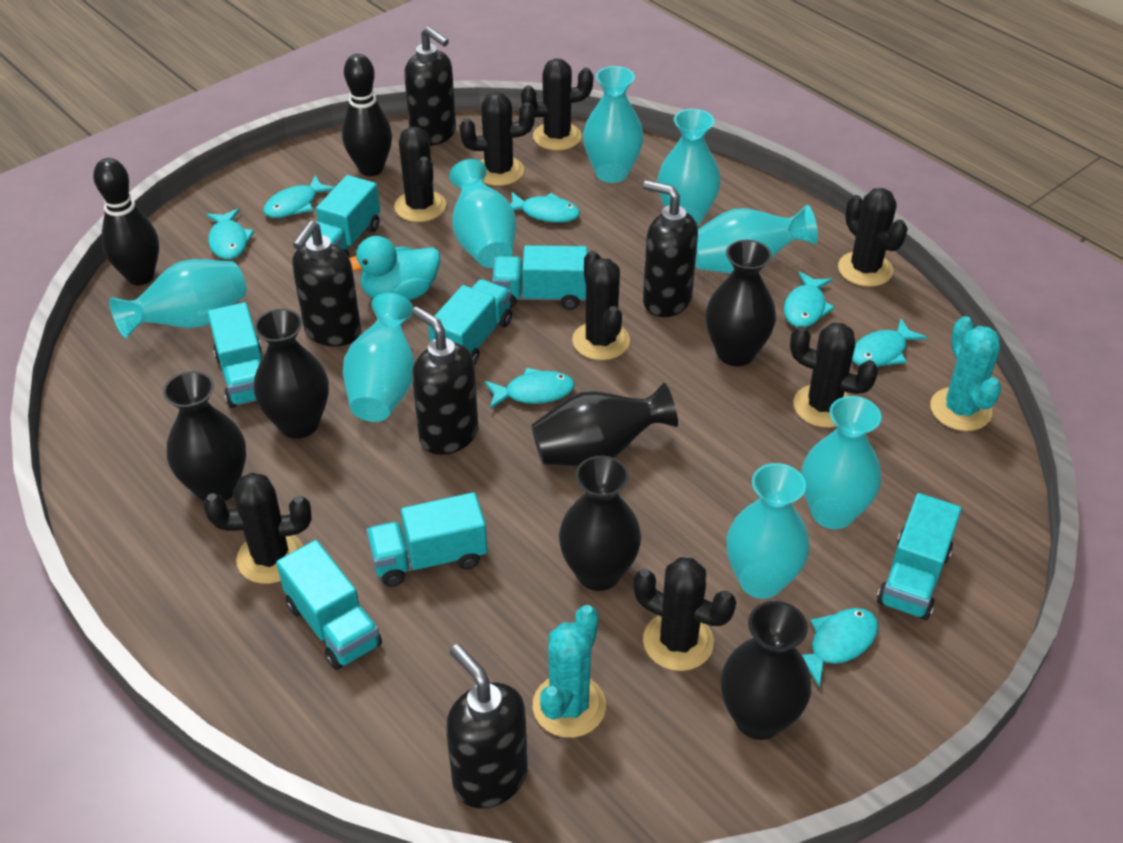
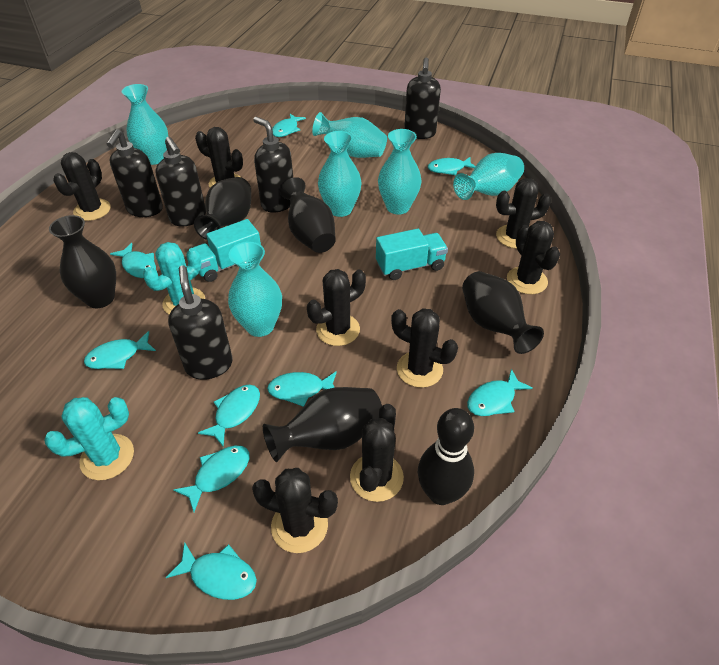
black bowling pin: [93,158,159,285] [342,54,392,176] = 2 -> [418,408,474,505] = 1
black vase: [163,371,246,501] [254,309,329,439] [532,383,678,466] [559,456,641,591] [706,240,776,366] [721,601,812,740] = 6 -> [49,215,116,308] [194,177,251,240] [263,387,382,462] [280,177,336,253] [462,271,544,354] = 5
turquoise duck: [349,236,440,300] = 1 -> none = 0
turquoise fish: [206,208,254,259] [263,175,335,218] [485,368,575,409] [510,192,580,223] [784,271,835,327] [802,608,879,688] [852,318,928,367] = 7 -> [84,331,156,369] [110,243,156,278] [166,542,257,600] [173,446,249,512] [198,385,260,447] [267,371,337,407] [272,114,306,137] [428,157,475,175] [467,369,533,416] = 9
turquoise truck: [207,302,262,408] [276,540,382,670] [309,175,380,257] [366,492,488,587] [428,279,512,365] [492,245,588,310] [877,493,962,620] = 7 -> [193,219,261,282] [376,229,448,280] = 2
turquoise vase: [109,259,246,338] [343,293,415,422] [449,159,516,268] [583,66,644,183] [658,109,721,226] [695,205,818,273] [726,463,810,599] [801,396,881,529] = 8 -> [122,84,168,165] [228,242,282,337] [312,112,387,158] [318,131,362,217] [378,129,421,215] [453,153,524,200] = 6

